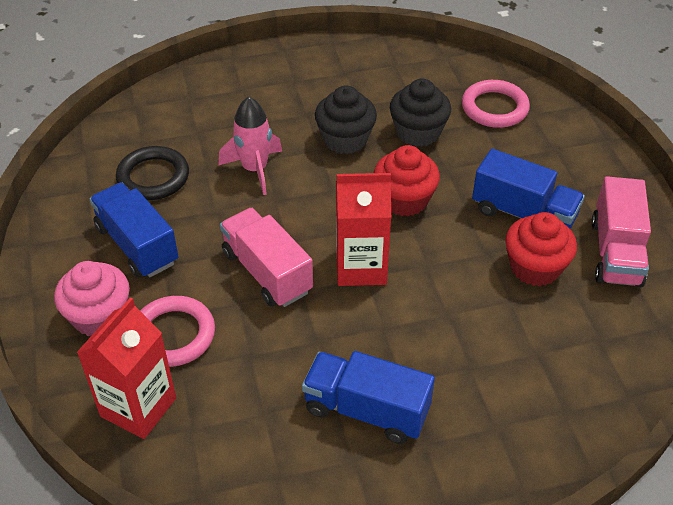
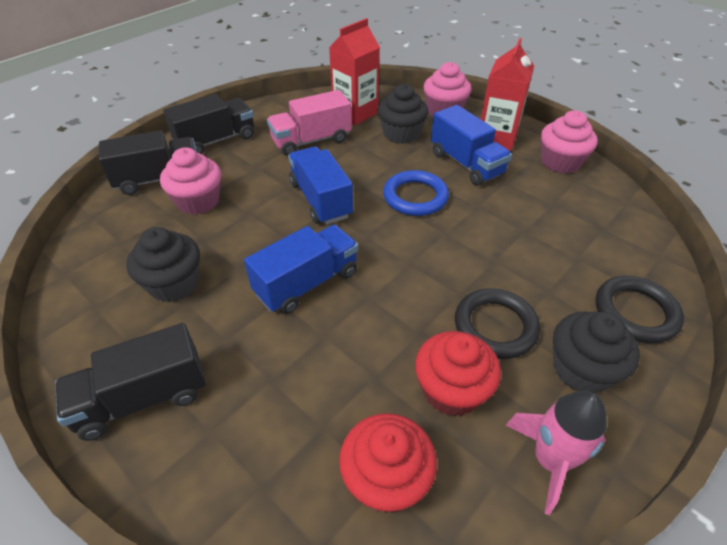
black cupcake: [315,86,377,154] [390,79,451,147] = 2 -> [126,227,200,302] [378,84,428,144] [553,312,640,393] = 3
black ring: [116,146,189,200] = 1 -> [455,288,540,359] [596,276,684,343] = 2
black truck: none = 0 -> [55,323,206,441] [99,130,197,195] [163,94,254,154] = 3
blue ring: none = 0 -> [383,170,449,216] = 1
pink cupcake: [54,261,130,336] = 1 -> [160,147,221,215] [423,62,472,116] [541,110,598,174] = 3
pink ring: [140,296,215,367] [462,80,530,128] = 2 -> none = 0
pink truck: [220,208,313,307] [591,176,651,287] = 2 -> [267,90,352,156] = 1

